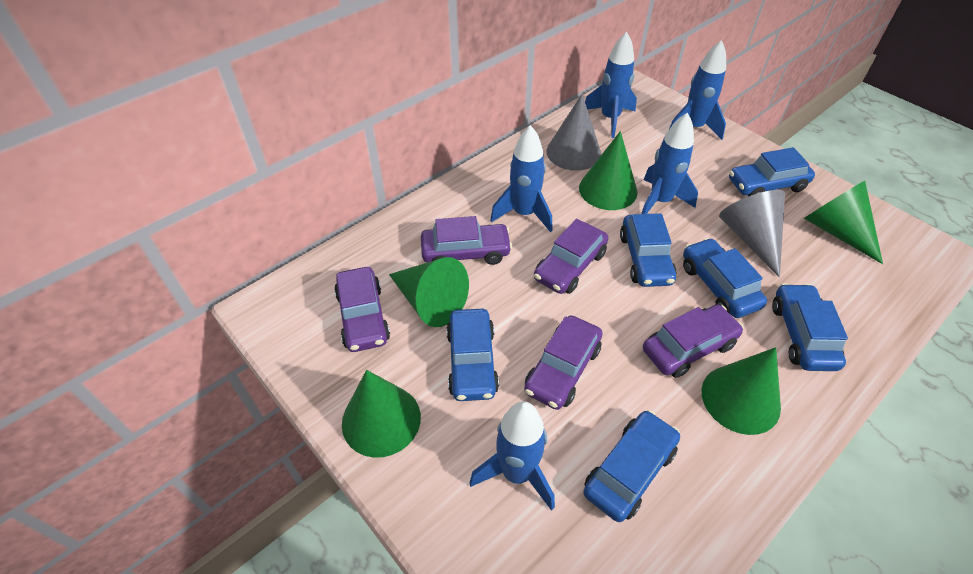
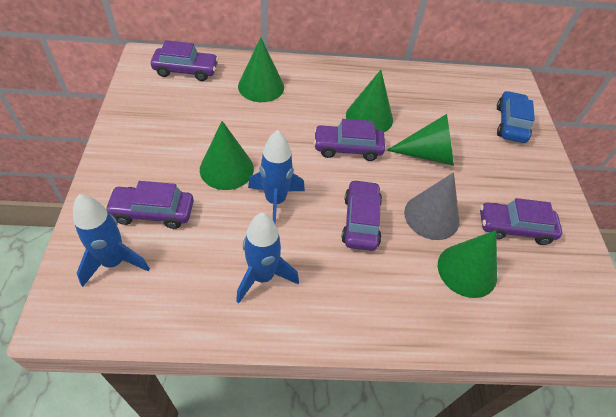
blue car: [446,309,499,401] [583,410,680,522] [620,213,677,287] [683,238,767,318] [729,147,815,197] [772,283,848,371] = 6 -> [497,91,535,143] = 1
blue rocket: [470,401,555,511] [490,125,553,232] [585,32,637,138] [641,112,698,214] [669,40,726,140] = 5 -> [73,194,150,287] [236,213,299,303] [248,130,305,225] = 3
grey cone: [546,94,601,171] [719,190,785,277] = 2 -> [404,172,459,240] = 1

